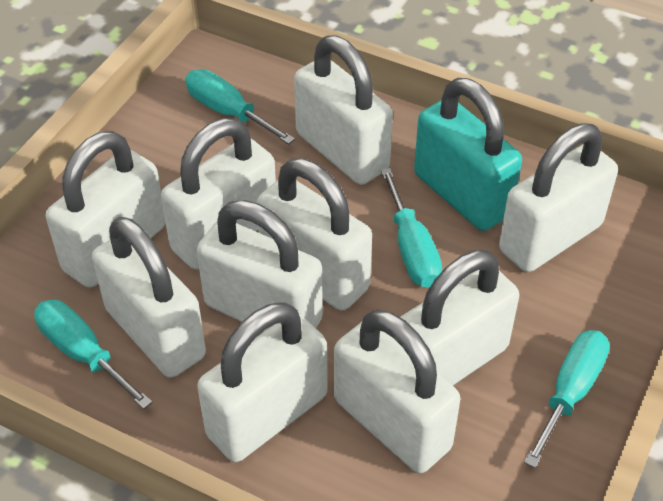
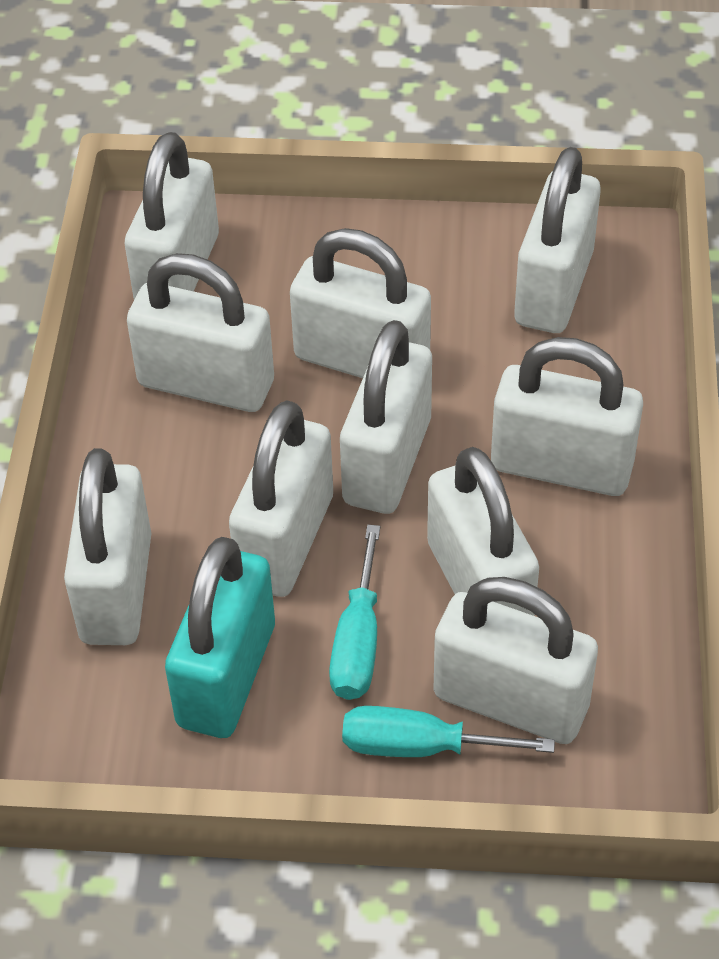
turquoise screwdriver: [34,300,153,409] [185,69,295,144] [381,168,442,288] [524,330,610,468] = 4 -> [329,525,380,700] [342,706,555,757] = 2

